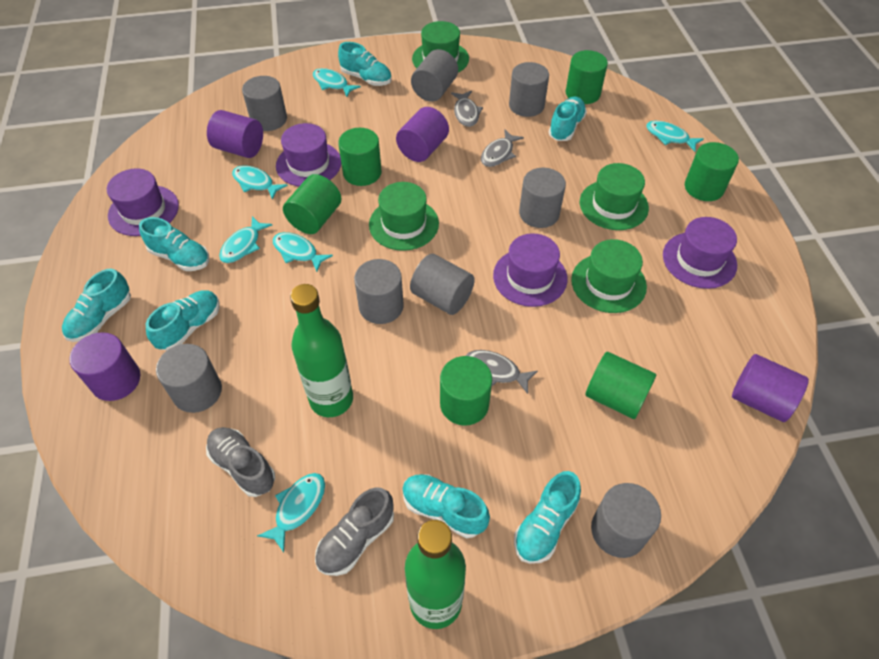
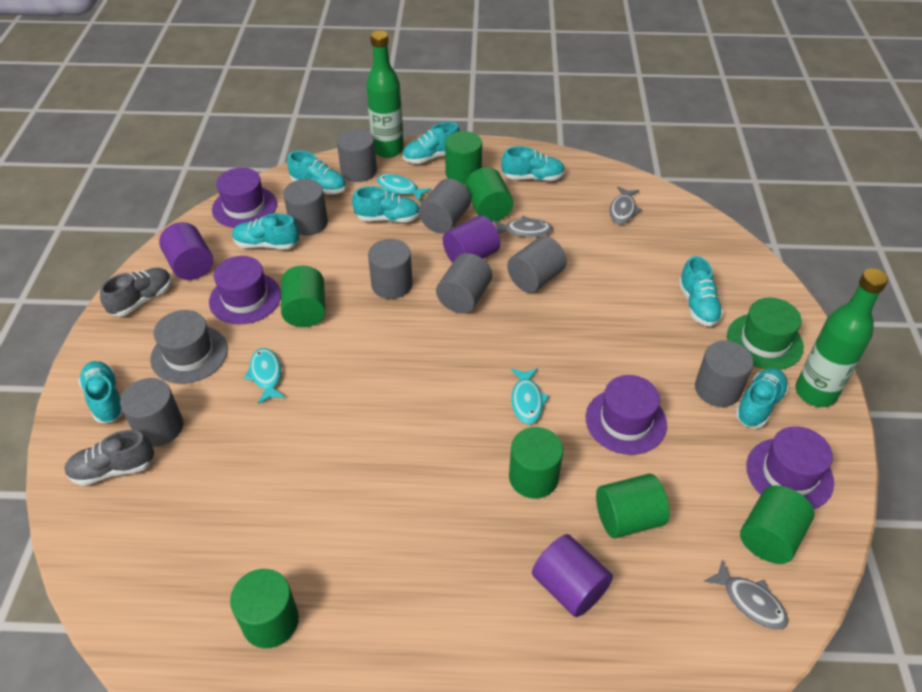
green cylinder: [283,174,342,234] [338,128,382,186] [440,356,492,426] [565,50,608,104] [586,352,656,419] [685,142,739,201] = 6 -> [230,569,299,648] [281,266,325,327] [445,131,482,185] [465,167,513,222] [509,427,563,499] [596,473,670,539] [740,485,815,564] = 7
green hat: [369,182,439,251] [412,21,469,73] [571,239,647,313] [580,163,649,230] = 4 -> [727,298,804,370] = 1
grey hat: none = 0 -> [150,310,228,384] = 1
purple cylinder: [69,332,140,401] [207,110,263,158] [396,107,449,162] [732,354,809,422] = 4 -> [159,222,213,280] [443,215,500,263] [532,534,613,617] = 3
turquoise fish: [219,216,272,263] [232,165,288,200] [257,473,325,552] [273,232,333,272] [313,68,361,97] [646,121,704,152] = 6 -> [244,348,285,404] [377,174,431,202] [511,368,549,424] = 3
turquoise shoe: [62,269,131,342] [139,217,209,271] [146,290,220,350] [338,42,392,86] [402,474,490,538] [514,471,581,564] [548,97,587,141] = 7 -> [78,361,123,423] [232,213,299,249] [287,150,346,194] [352,186,419,223] [403,122,460,164] [501,146,565,181] [679,256,723,327] [735,368,789,428] = 8

